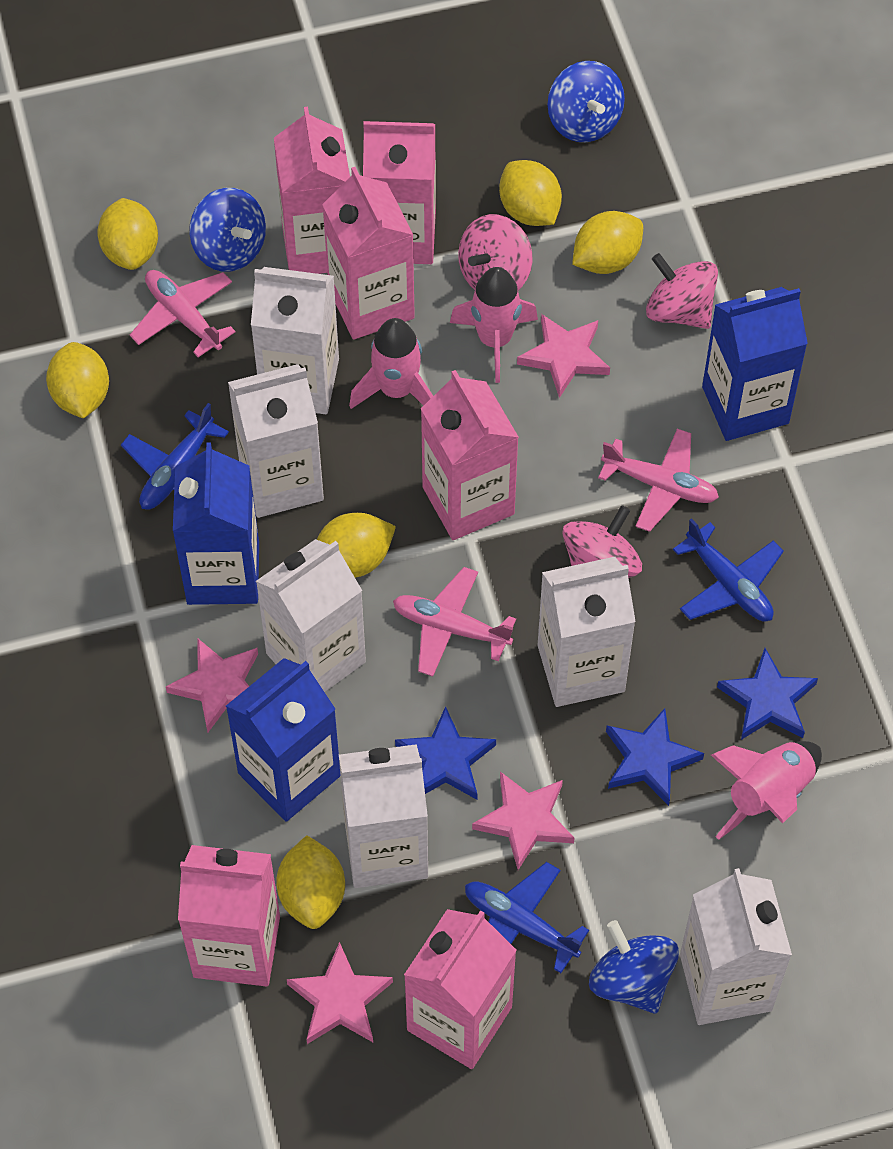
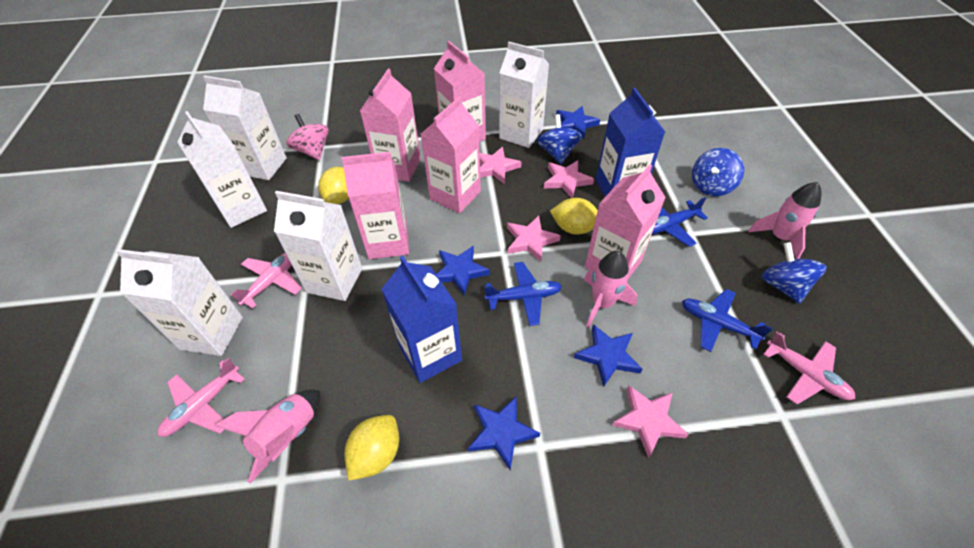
blue carton: [173,442,259,605] [226,658,341,822] [702,287,808,441] = 3 -> [381,256,462,383] [596,88,665,197] = 2
blue star: [395,706,496,800] [606,708,704,806] [717,648,818,740] = 3 -> [436,245,490,296] [468,396,540,470] [556,106,600,138] [574,324,642,387] = 4
pink carton: [178,845,280,987] [274,107,350,274] [322,167,415,340] [363,121,436,264] [404,909,516,1069] [421,370,519,540] = 6 -> [341,152,409,259] [360,69,421,182] [421,96,481,213] [434,41,486,142] [585,164,666,279] = 5
pink spinning top: [458,214,533,290] [562,505,642,578] [646,253,718,329] = 3 -> [286,114,329,160] = 1
white carton: [228,364,324,518] [251,267,339,414] [256,539,366,692] [339,744,428,888] [538,557,636,707] [680,868,792,1025] = 6 -> [115,249,243,356] [177,111,267,228] [203,76,287,180] [274,191,362,301] [499,42,549,148] = 5
yellow lemon: [46,342,109,419] [97,198,158,270] [276,835,345,929] [317,513,396,578] [499,160,562,226] [572,211,643,274] = 6 -> [318,167,349,204] [344,415,399,481] [550,198,598,234] = 3

